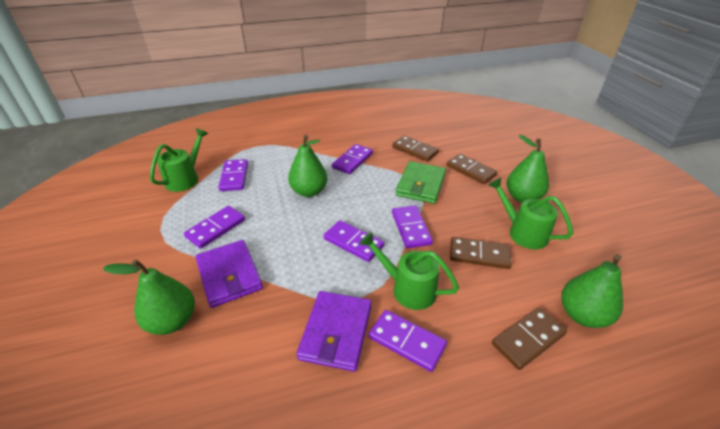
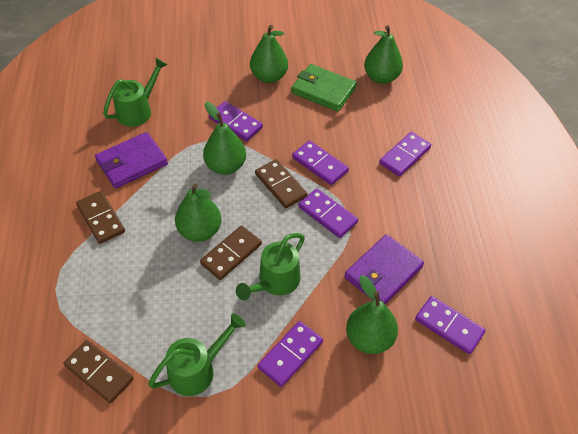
green pear: [103,259,195,335] [288,135,328,197] [507,135,549,203] [561,254,623,328] = 4 -> [175,183,221,242] [203,102,246,175] [250,25,288,83] [346,275,398,354] [364,25,403,84] = 5

